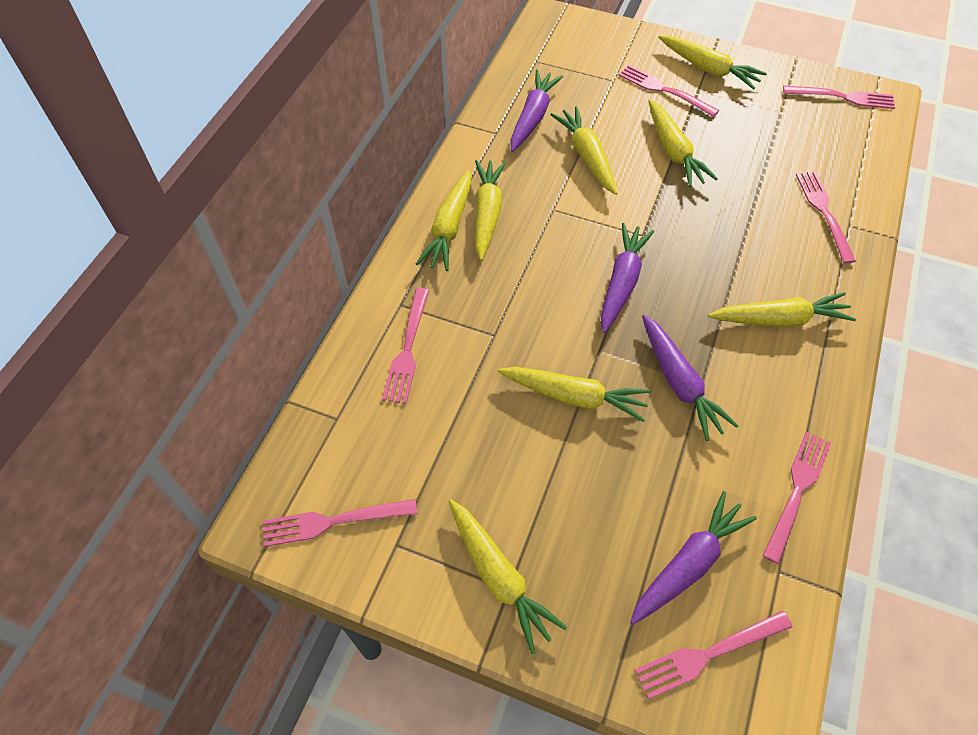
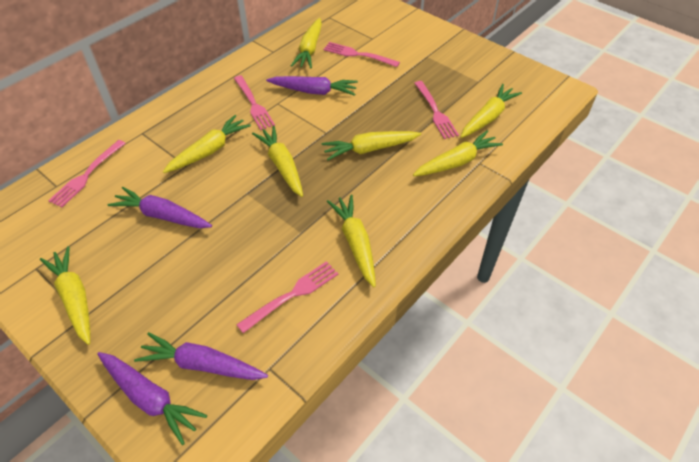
pink fork: [263,499,418,547] [382,288,430,404] [618,65,719,117] [635,611,792,699] [763,432,831,564] [783,86,895,109] [796,171,856,264] = 7 -> [48,140,126,207] [234,75,275,130] [236,261,338,333] [324,42,400,67] [414,81,459,139] = 5

